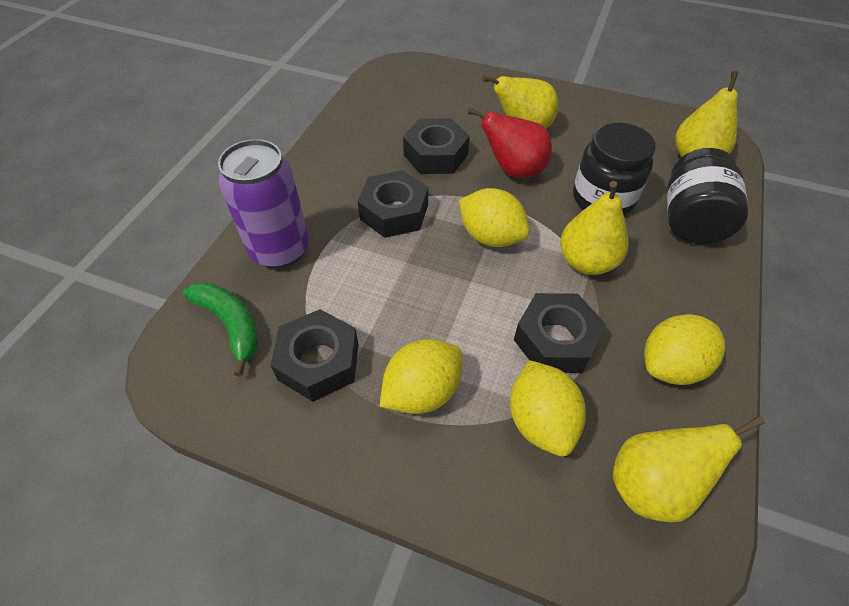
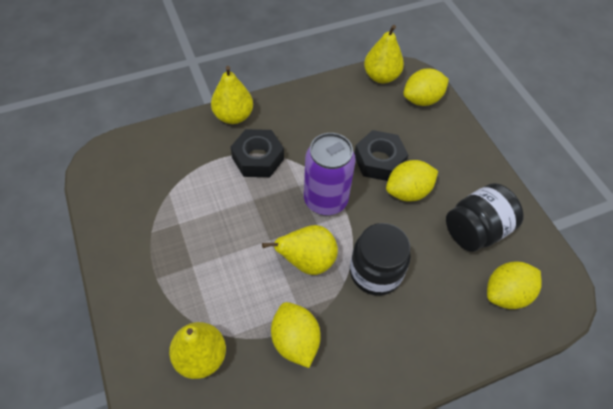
black nut: [271,309,358,402] [357,170,428,238] [403,118,470,174] [514,293,606,373] = 4 -> [231,129,284,177] [354,130,408,181] = 2
green banana: [183,282,259,376] = 1 -> none = 0
red pear: [468,108,552,178] = 1 -> none = 0

